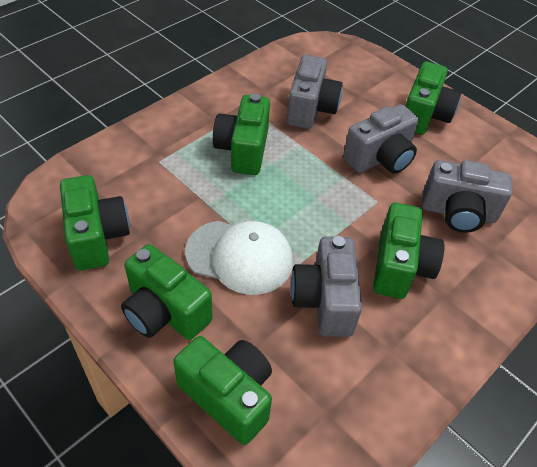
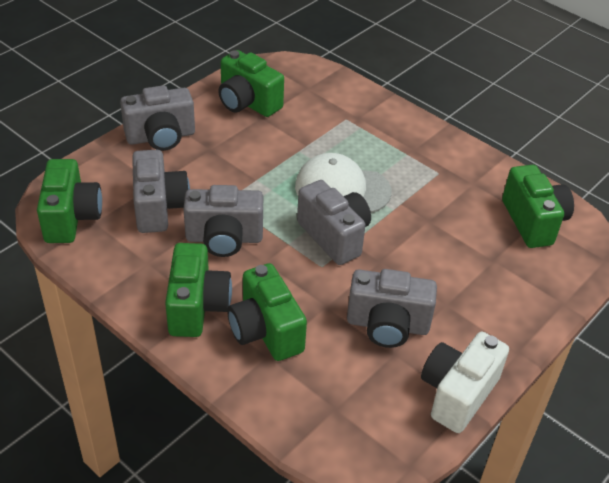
green camera: [60,175,130,270] [121,244,213,340] [173,336,272,445] [213,94,270,175] [373,203,444,299] [406,62,461,135] = 6 -> [37,159,102,243] [165,243,232,337] [218,50,284,117] [227,263,307,361] [502,165,574,248] = 5
grey camera: [287,55,343,129] [291,236,362,337] [343,104,419,174] [422,160,512,233] = 4 -> [120,85,195,151] [132,150,190,233] [184,185,263,257] [297,180,371,265] [347,269,437,348] = 5
white camera: none = 0 -> [421,332,509,433] = 1

